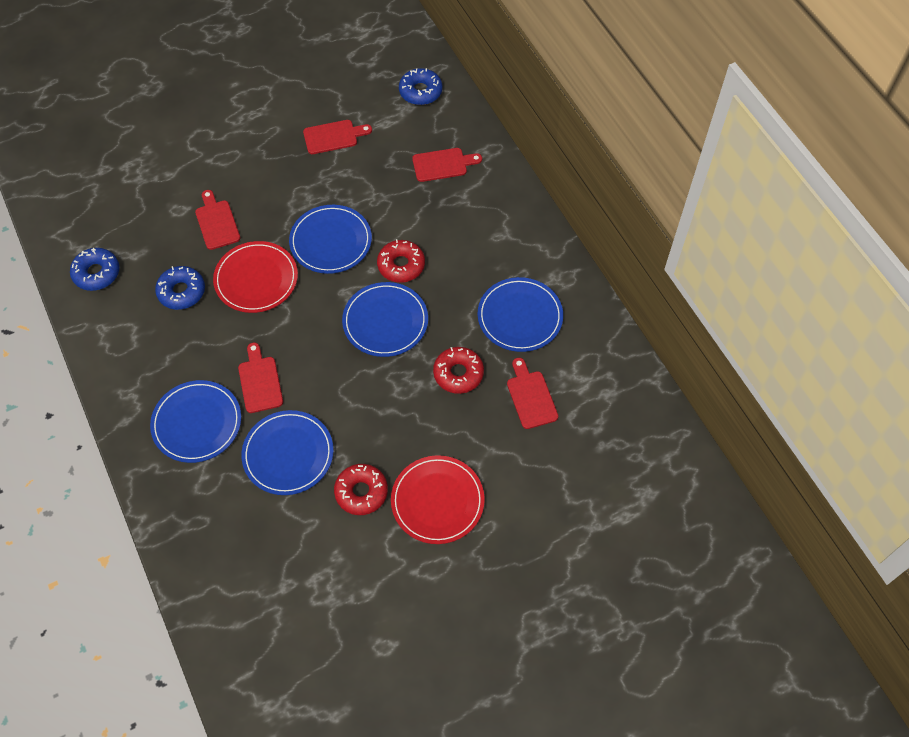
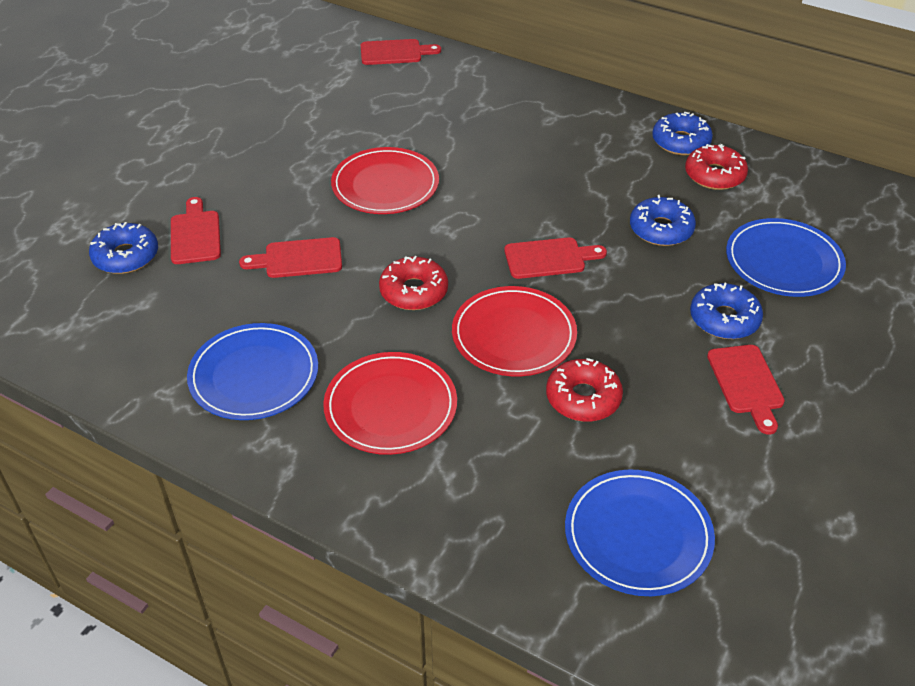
blue donut: [70,248,120,291] [155,266,205,310] [399,68,442,105] = 3 -> [89,222,158,274] [630,195,696,246] [652,112,713,155] [690,283,763,339] = 4
blue plate: [150,380,241,463] [241,410,334,495] [289,205,372,274] [342,282,428,357] [478,277,563,352] = 5 -> [187,323,318,420] [565,470,715,596] [726,218,846,297] = 3
red plate: [213,241,298,313] [391,455,485,544] = 2 -> [323,352,457,455] [331,147,439,214] [452,286,577,376] = 3

